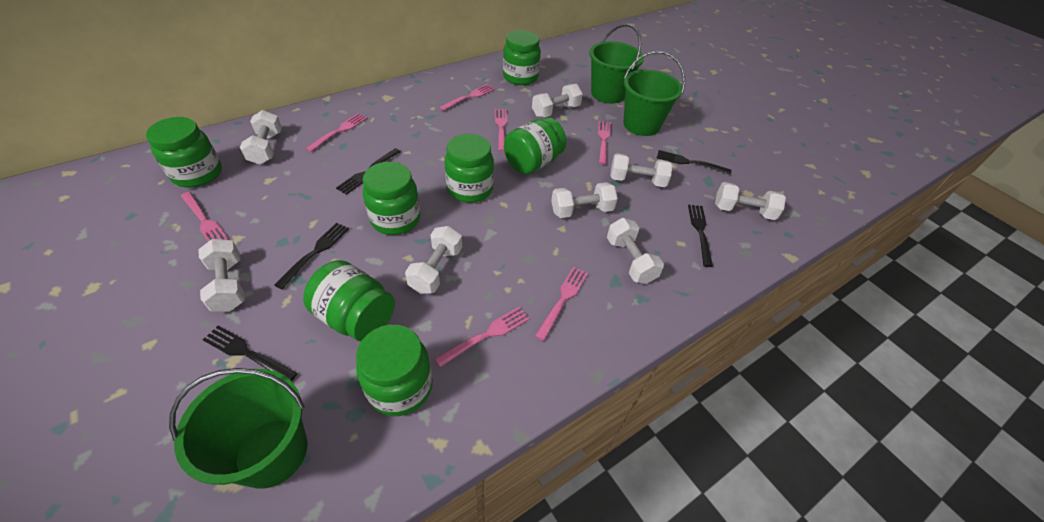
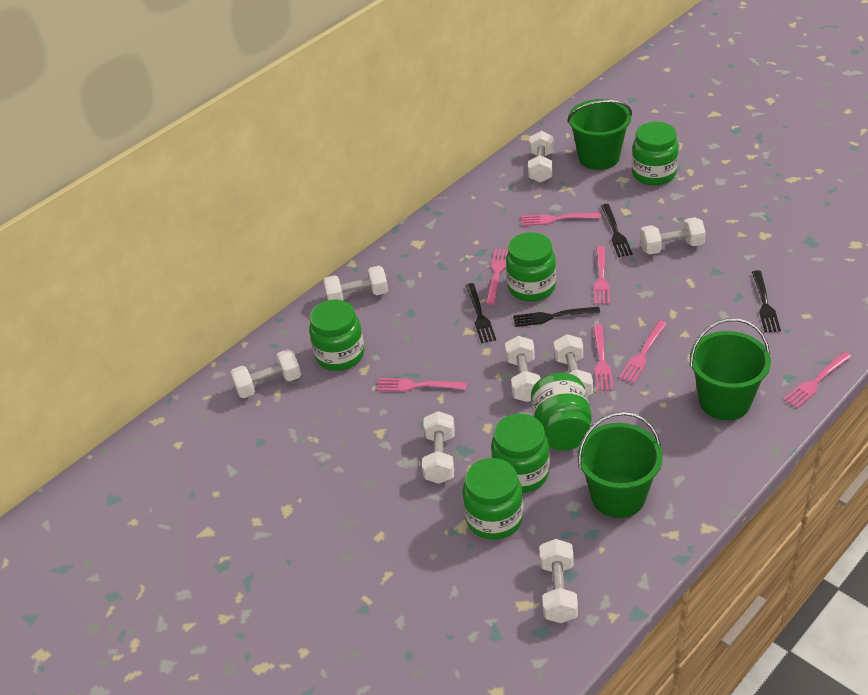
black fork: [203,326,298,381] [274,223,349,289] [336,148,401,195] [657,150,732,175] [688,205,713,267] = 5 -> [465,283,496,343] [513,307,600,327] [601,204,633,257] [752,270,781,332] = 4
green jar: [146,117,222,188] [303,260,395,341] [356,325,433,416] [363,162,420,235] [444,134,494,203] [503,30,541,85] [504,117,566,175] = 7 -> [309,299,364,371] [463,458,524,540] [491,414,550,493] [506,232,556,302] [531,373,592,450] [632,122,679,186] = 6

